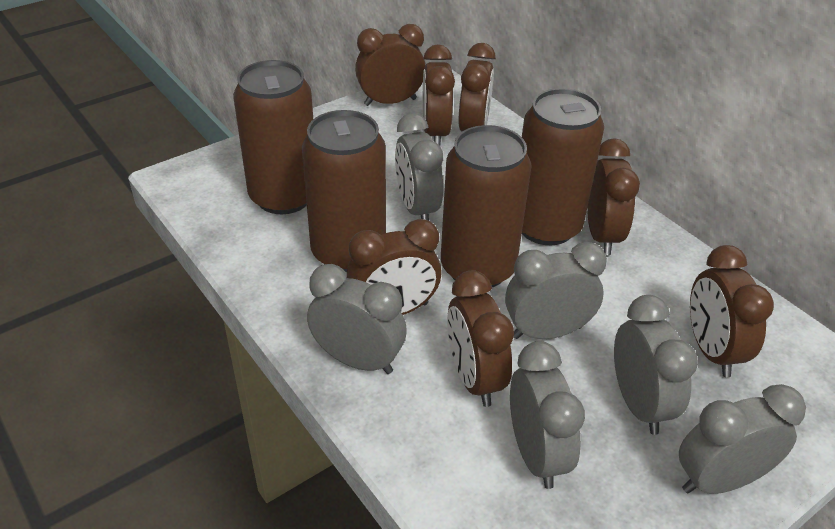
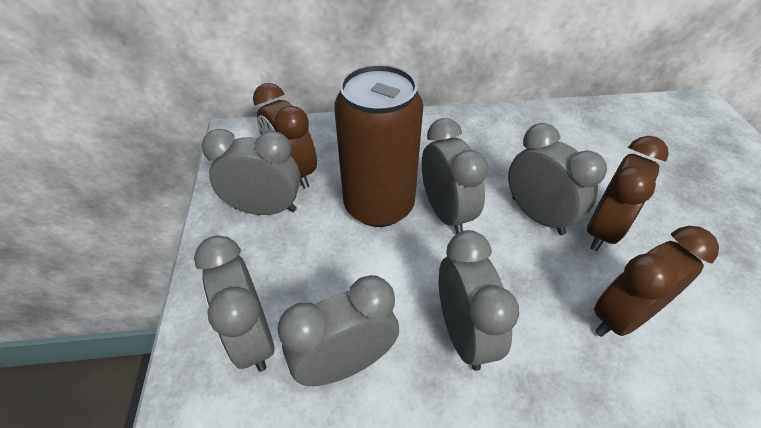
brown can: [233,60,313,214] [302,110,386,273] [441,125,532,287] [522,88,604,245] = 4 -> [334,64,423,227] = 1
brown clock: [346,219,442,315] [355,24,426,106] [423,44,455,146] [447,270,514,407] [458,43,496,131] [587,138,640,255] [690,245,774,377] = 7 -> [253,83,317,189] [587,136,669,251] [594,226,719,337] = 3

